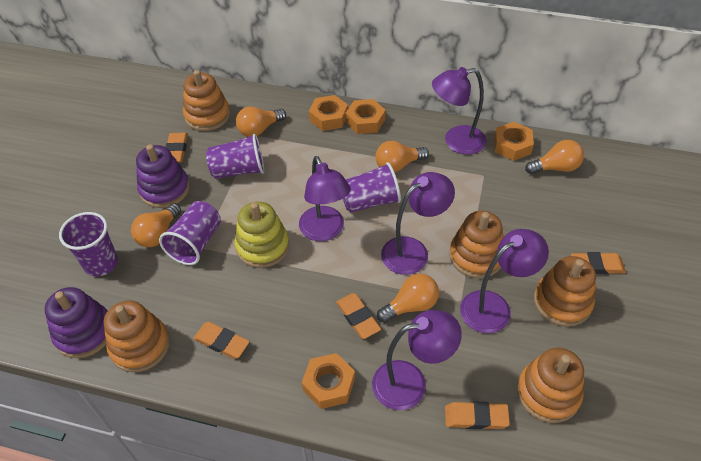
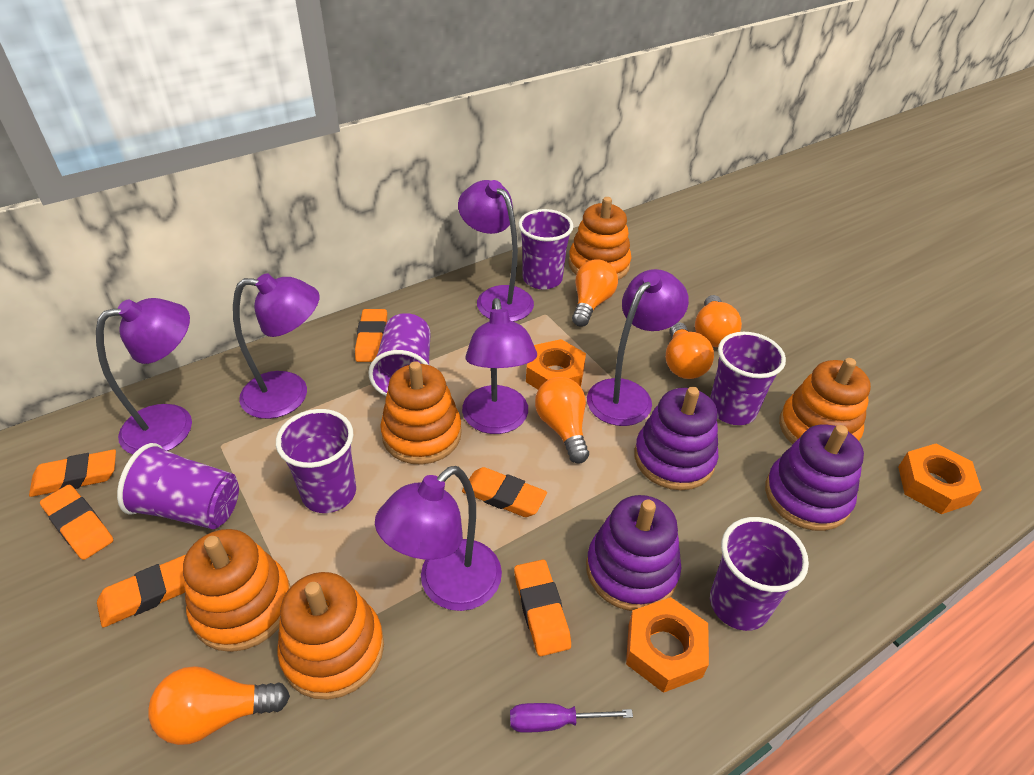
orange eraser: [166,133,188,163] [193,322,250,359] [336,293,381,339] [445,402,510,429] [571,252,626,275] = 5 -> [29,449,116,497] [40,485,113,560] [97,555,186,628] [355,309,387,362] [462,467,547,517] [514,559,571,656] = 6
orange nut: [302,353,355,409] [309,95,348,131] [345,99,386,134] [494,122,534,161] = 4 -> [526,339,586,389] [626,597,709,693] [898,443,982,514] = 3
purple cup: [59,212,118,277] [159,201,221,265] [206,134,264,179] [343,162,401,213] = 4 -> [117,443,239,529] [276,409,356,513] [368,313,431,396] [518,209,573,290] [710,332,786,425] [710,517,809,631] = 6
purple lamp: [299,156,351,241] [372,310,462,410] [381,172,455,275] [432,67,487,155] [460,229,549,333] = 5 -> [96,298,192,454] [233,273,319,419] [375,466,502,611] [458,180,534,322] [462,298,537,434] [587,269,689,426] = 6
purple screwdriver: none = 0 -> [510,703,633,733] = 1
purple stacking toy: [45,287,108,358] [136,144,190,208] = 2 -> [586,495,681,611] [634,387,718,490] [765,424,864,531] = 3
yellow stacking toy: [235,201,289,268] = 1 -> none = 0

